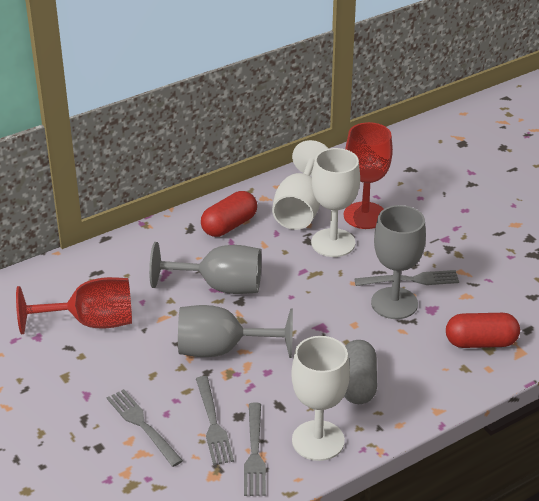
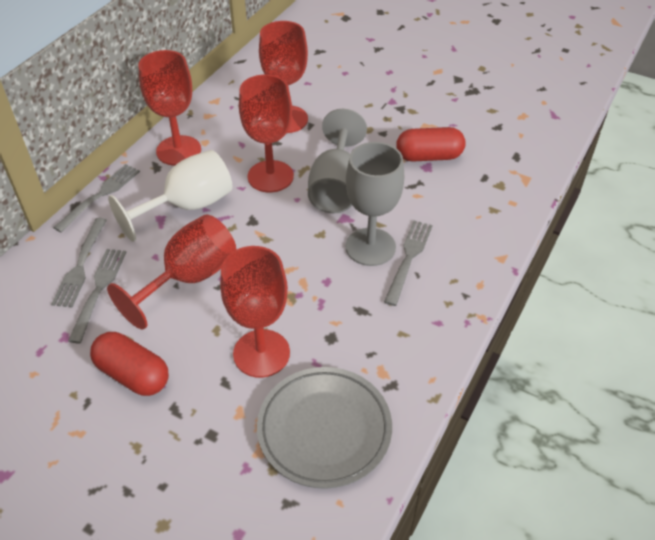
grey capsule: [344,340,377,404] = 1 -> none = 0
grey goblet: [149,242,261,294] [178,305,293,358] [371,205,426,319] = 3 -> [308,109,367,214] [346,142,404,266] = 2
grey plate: none = 0 -> [257,367,392,489] = 1
red goblet: [16,277,132,334] [344,122,393,229] = 2 -> [107,214,236,330] [138,50,201,166] [220,246,290,378] [239,74,294,192] [259,21,308,133] = 5
white goblet: [272,140,329,230] [291,336,350,461] [311,148,360,257] = 3 -> [108,150,233,242] = 1

